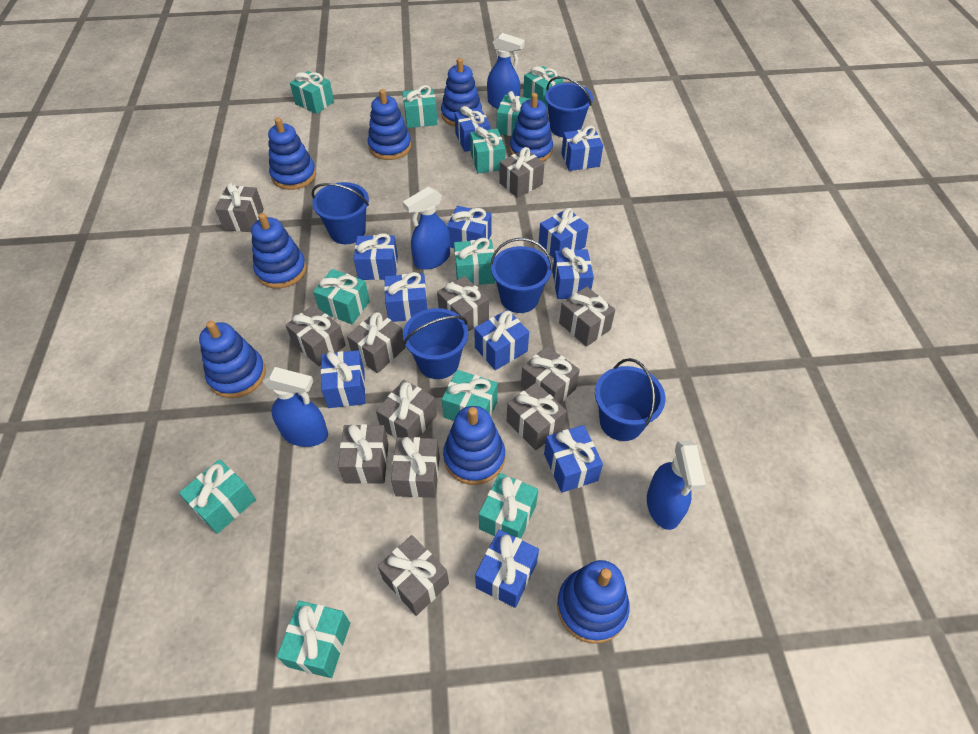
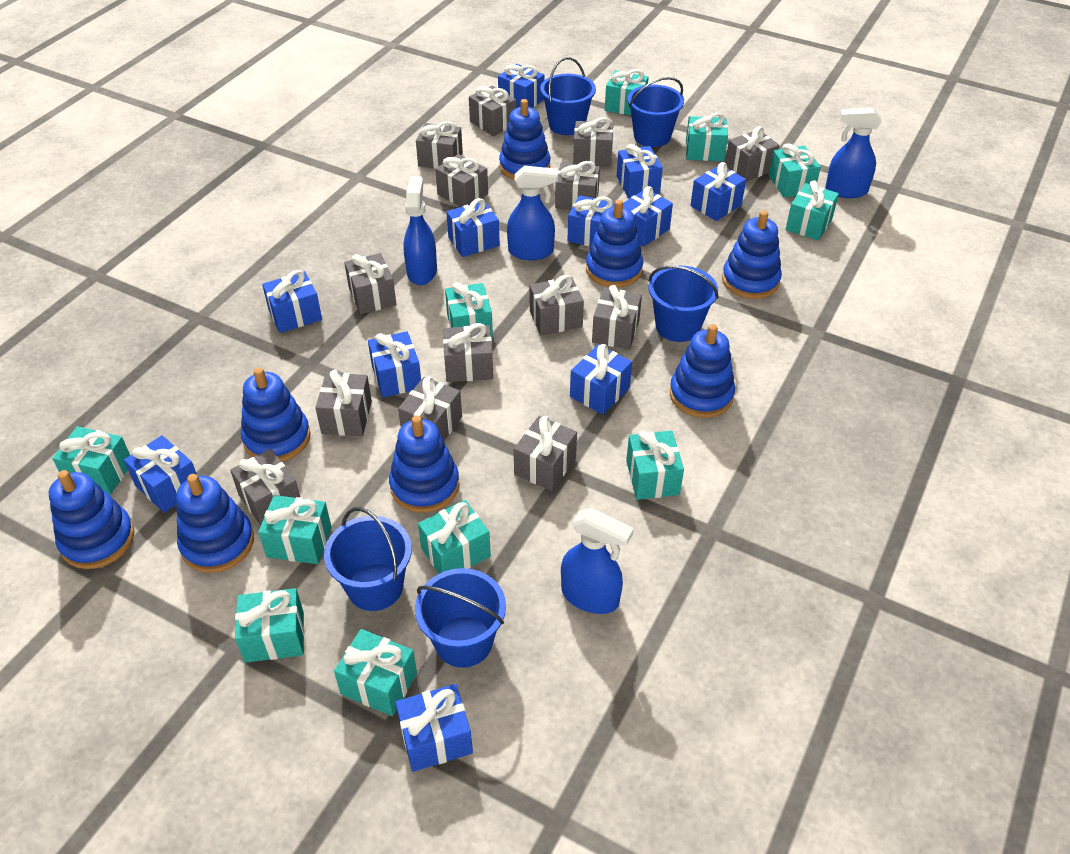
grey gift: [215,182,264,232] [286,305,346,366] [338,424,389,484] [347,311,405,373] [376,380,437,439] [378,535,449,616] [391,437,440,498] [437,276,489,332] [499,147,545,198] [507,383,567,450] [521,346,580,404] [559,286,615,347] = 12 -> [230,449,300,526] [315,370,372,436] [344,253,396,314] [398,376,462,440] [416,121,463,169] [435,154,488,207] [443,323,493,382] [469,86,516,136] [514,416,577,491] [530,275,584,336] [555,161,600,210] [573,117,613,166] [592,285,642,350] [725,126,780,181] = 14

